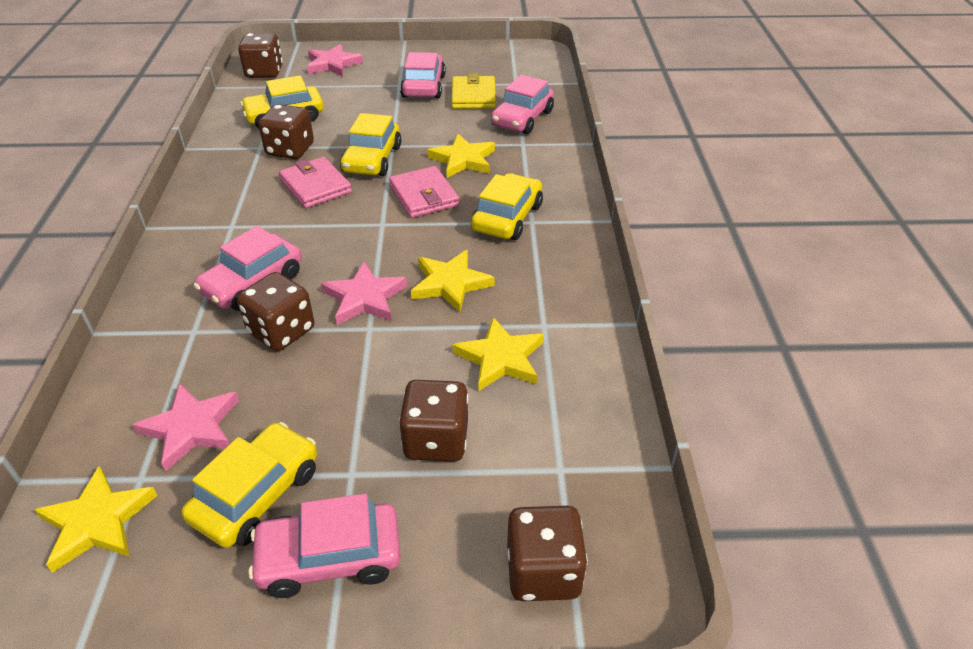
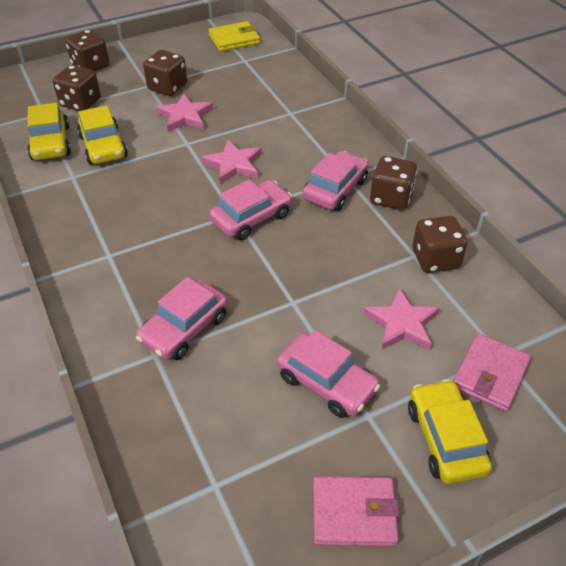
yellow car: [182,422,317,548] [240,75,324,128] [340,113,401,176] [471,173,543,240] = 4 -> [27,103,71,160] [77,105,128,165] [408,379,492,484] = 3
yellow star: [35,466,158,573] [411,250,494,313] [427,134,495,178] [453,317,544,391] = 4 -> none = 0

